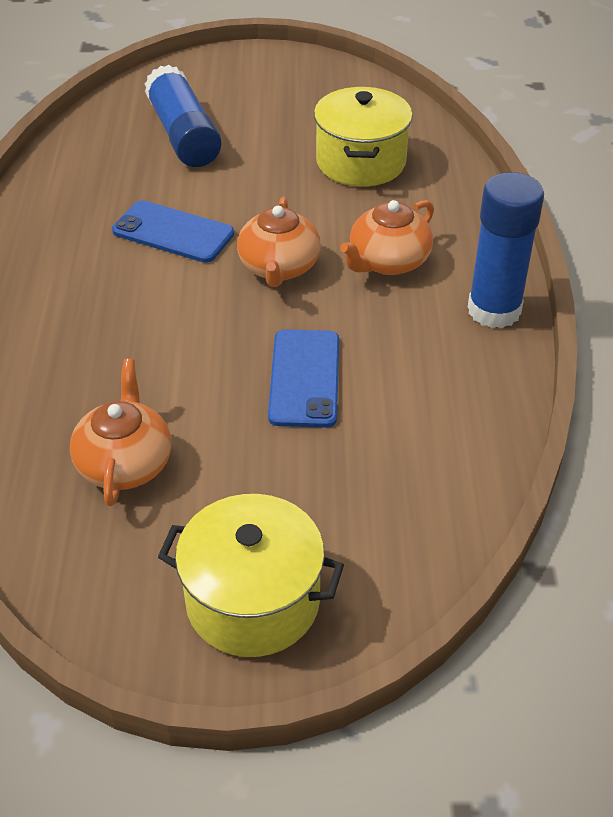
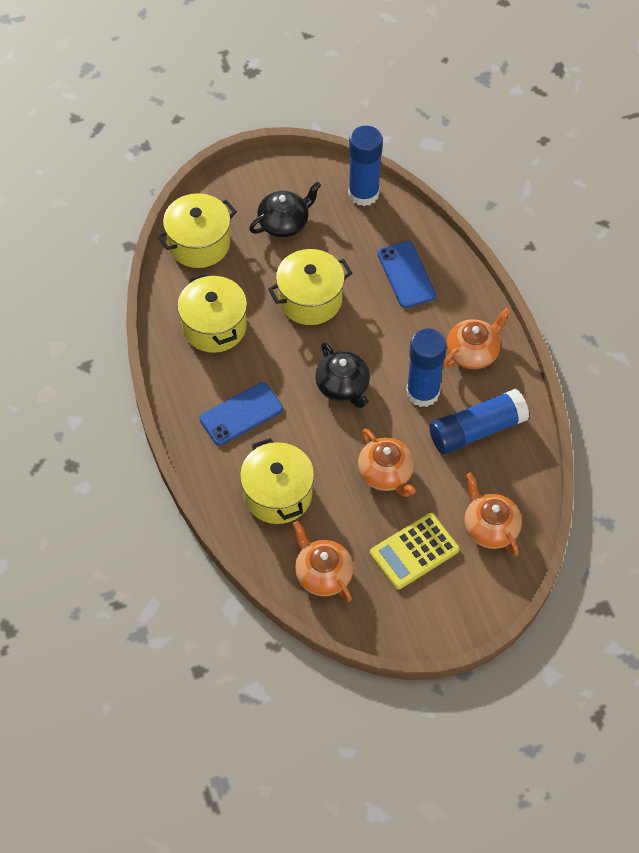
black teapot: none = 0 -> [249,181,321,237] [315,342,370,408] = 2
blue glue stick: [145,65,222,167] [468,172,544,328] = 2 -> [348,126,383,206] [406,329,447,407] [429,389,529,454] = 3
orange teapot: [70,359,171,506] [237,197,321,287] [340,200,434,275] = 3 -> [293,521,354,602] [358,429,415,497] [443,307,511,369] [464,473,522,556] = 4
yellow calculator: none = 0 -> [370,513,459,590] = 1
yellow pot: [158,494,344,657] [314,87,413,187] = 2 -> [157,193,237,268] [177,273,247,353] [240,438,314,524] [268,249,352,325] = 4

